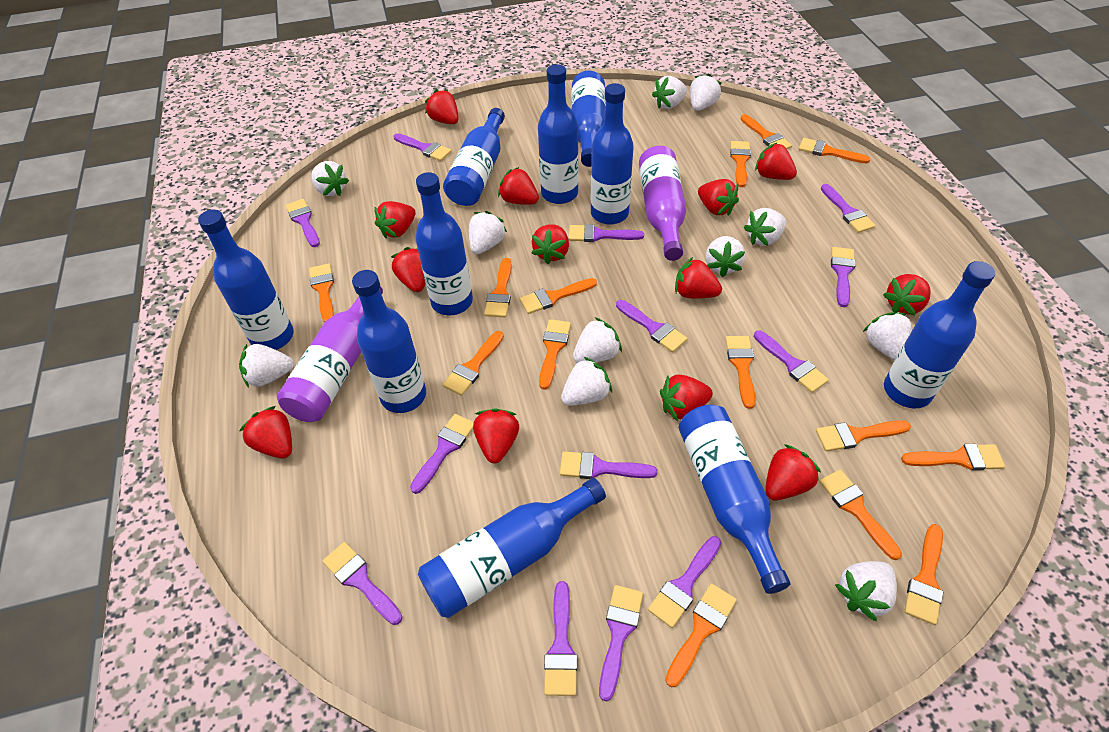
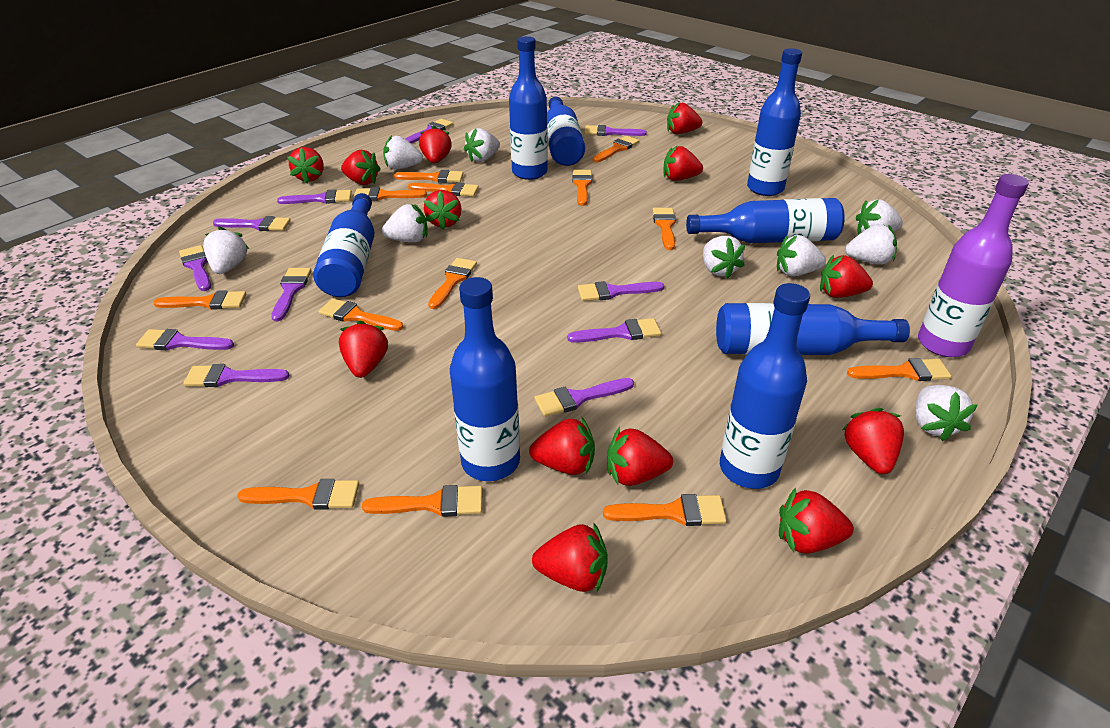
blue bottle: [198,210,294,350] [352,270,426,413] [415,172,473,315] [418,478,606,618] [443,108,505,206] [538,64,579,204] [571,71,606,167] [591,83,634,225] [678,405,790,594] [884,261,995,408] = 10 -> [313,193,374,297] [450,277,520,481] [509,36,548,180] [547,97,585,166] [686,198,845,243] [716,303,910,355] [720,283,810,489] [747,48,802,196] = 8
orange brush: [309,263,334,323] [442,331,504,396] [484,258,512,317] [520,278,597,314] [539,319,571,390] [665,583,737,687] [726,336,756,409] [730,141,751,187] [741,114,792,149] [799,138,870,163] [816,420,911,451] [819,470,902,560] [901,444,1005,471] [904,524,943,625] = 14 -> [153,290,246,310] [237,479,359,510] [318,298,403,331] [353,187,427,201] [362,485,483,517] [394,170,463,183] [408,182,479,196] [428,258,477,309] [572,170,592,206] [593,136,639,163] [603,494,727,526] [653,208,676,250] [847,358,951,381] = 13
purple bottle: [277,286,383,422] [639,146,686,261] = 2 -> [918,174,1029,357] = 1
purple brush: [285,199,320,247] [323,542,403,625] [394,133,452,161] [410,414,474,494] [544,581,577,696] [560,451,657,479] [569,224,644,242] [599,585,643,701] [616,300,688,352] [648,536,721,628] [754,330,829,393] [821,184,876,233] [831,247,855,307] = 13 -> [136,329,234,351] [179,245,211,291] [183,364,290,387] [213,216,291,231] [271,268,312,321] [277,189,352,204] [406,119,453,144] [534,378,634,417] [567,318,661,343] [578,281,664,301] [584,125,647,136] = 11
white strawberry: [239,344,294,388] [311,161,349,196] [469,211,507,254] [561,357,612,406] [573,317,622,363] [652,76,687,109] [690,73,722,111] [706,236,745,277] [743,208,786,246] [835,561,897,622] [863,312,912,360] = 11 -> [203,226,249,274] [382,204,428,243] [383,135,423,169] [464,128,500,162] [703,236,745,279] [777,235,826,276] [846,224,897,265] [856,200,903,235] [915,385,977,441] = 9

